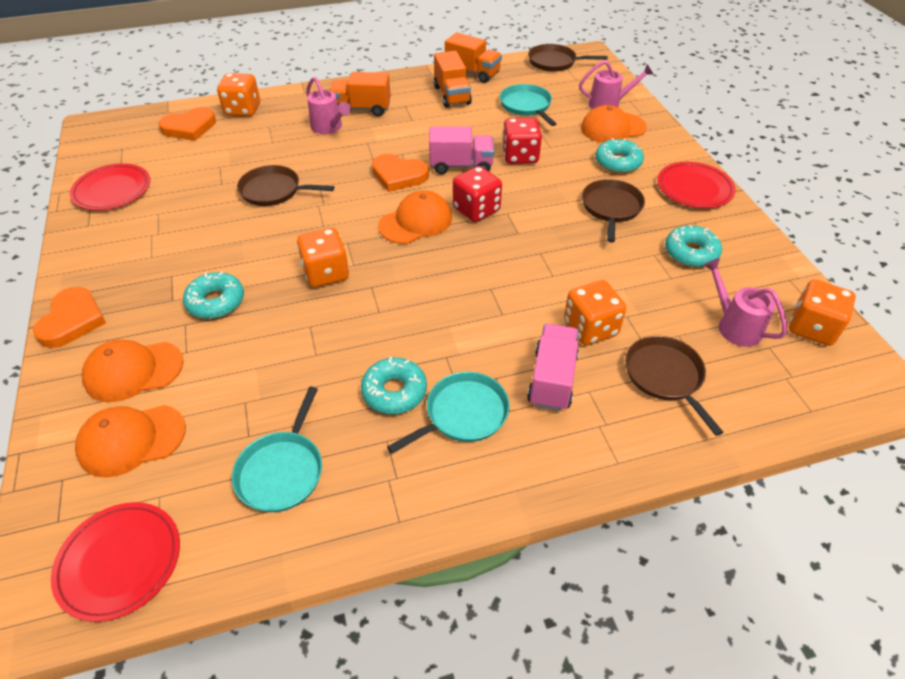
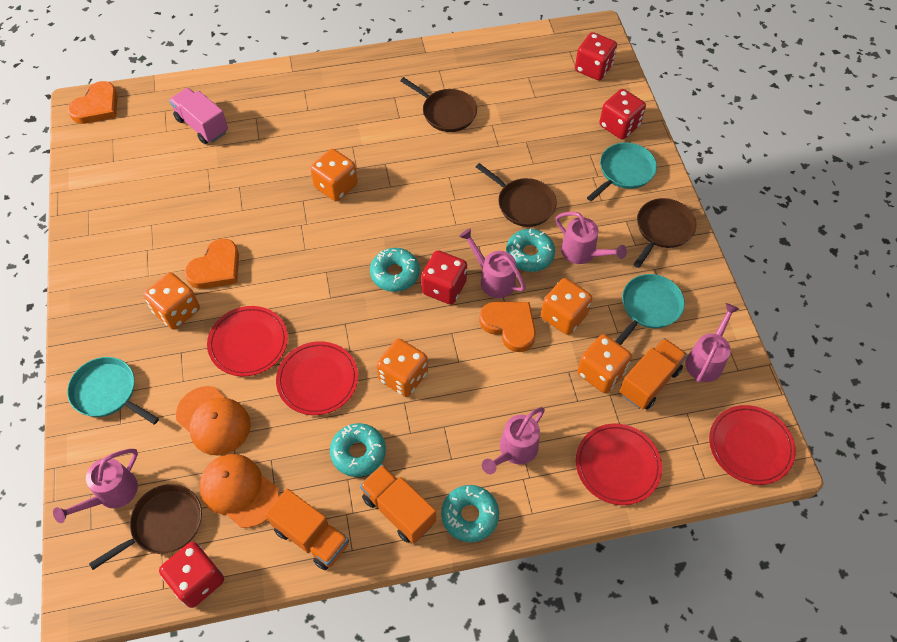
orange cap: [75,405,186,478] [82,340,184,402] [378,191,452,244] [581,105,647,143] = 4 -> [176,386,251,455] [199,454,279,528] = 2
orange dice: [217,73,260,116] [297,228,349,287] [564,280,626,345] [789,279,856,346] = 4 -> [143,272,200,329] [310,149,358,201] [376,339,428,397] [541,278,592,335] [577,334,632,393] = 5
pink truck: [429,126,494,174] [527,324,579,411] = 2 -> [169,88,228,144] = 1
pink watering can: [306,77,351,134] [579,60,653,109] [703,258,787,347] = 3 -> [53,449,138,523] [459,228,526,298] [482,407,545,474] [556,212,627,264] [686,303,739,383] = 5
red dice: [453,166,502,222] [502,118,542,164] = 2 -> [159,542,224,608] [421,250,467,305] [575,32,617,80] [599,89,646,140] = 4
red plate: [51,502,180,622] [70,163,150,210] [657,162,736,208] = 3 -> [207,306,288,376] [276,341,358,415] [576,424,662,505] [709,405,796,485] = 4

